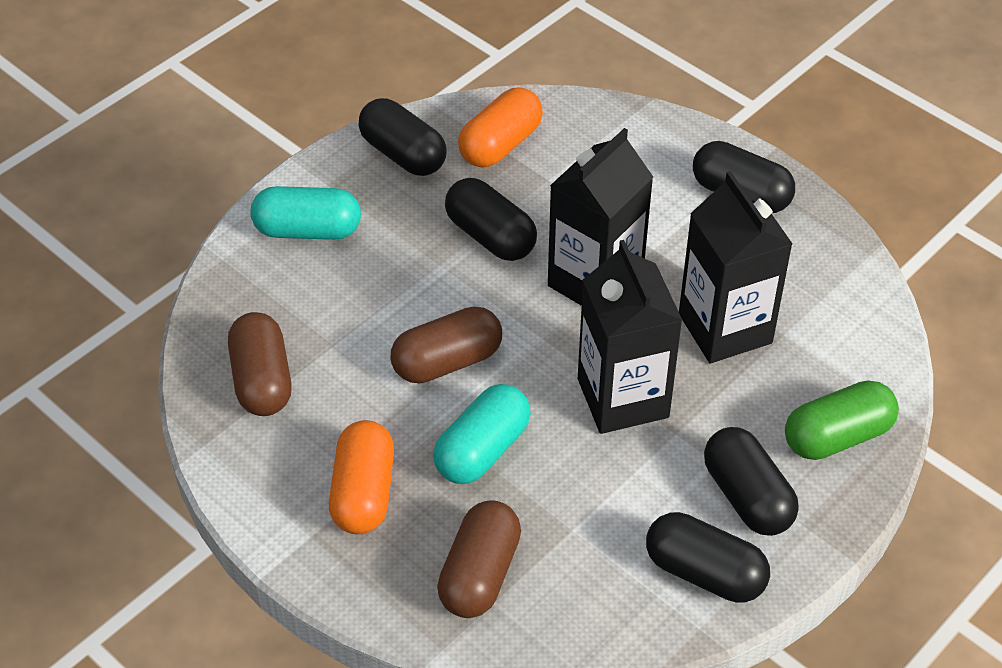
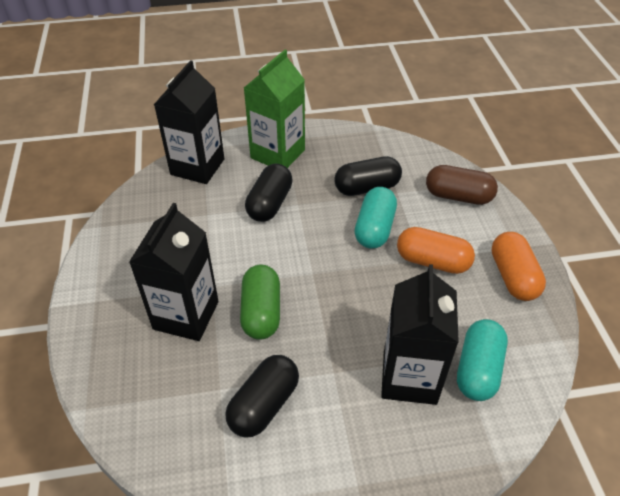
black capsule: [358,98,447,176] [445,178,537,261] [646,512,770,603] [693,141,795,213] [704,427,799,536] = 5 -> [225,355,299,438] [245,163,293,222] [334,156,402,196] = 3
brown capsule: [228,312,292,416] [391,307,502,383] [437,500,521,618] = 3 -> [426,165,498,205] = 1
green carton: none = 0 -> [244,50,305,168] = 1

